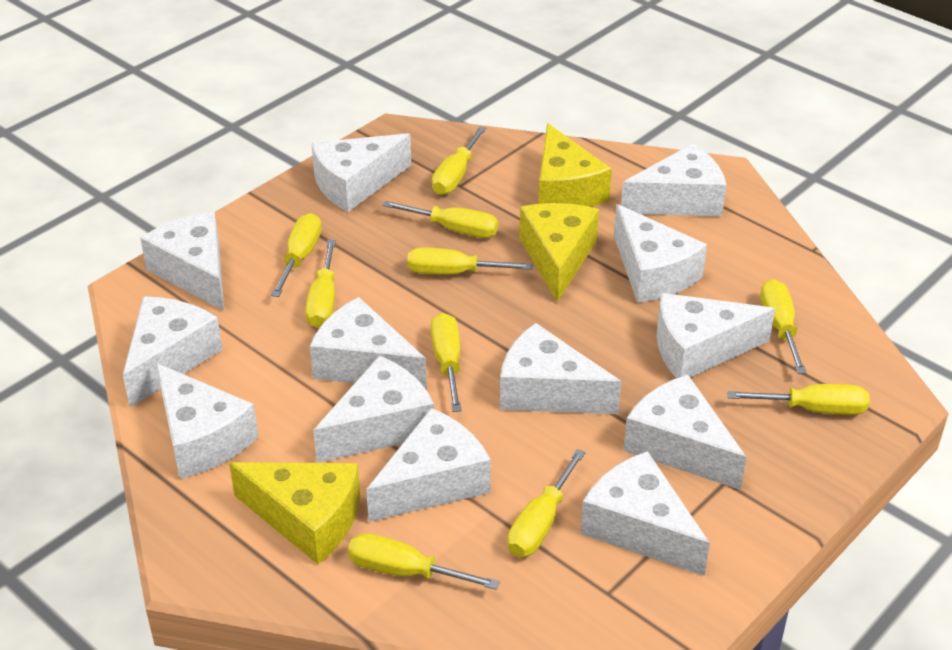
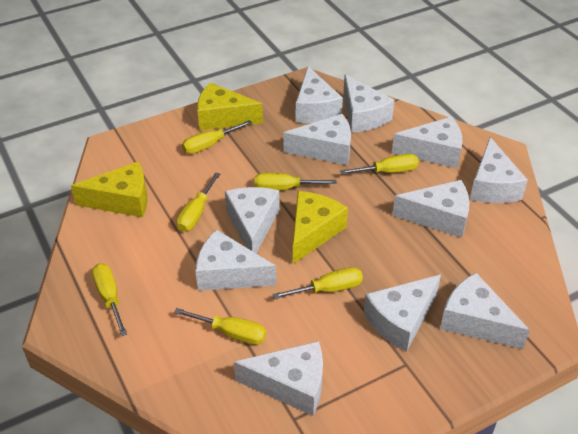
white cheese: [123,297,223,408] [140,212,224,311] [156,363,258,479] [310,297,427,390] [311,133,411,212] [313,355,434,463] [366,408,491,522] [500,323,621,414] [580,451,710,576] [614,204,707,303] [621,144,727,216] [623,375,747,490] [657,293,775,378] = 13 -> [195,229,276,291] [225,187,280,253] [234,341,323,416] [283,114,351,165] [296,66,343,123] [343,74,395,133] [364,275,441,352] [392,117,462,168] [392,180,469,238] [440,273,530,349] [470,137,528,203] = 11
yellow screwdriver: [271,213,322,297] [305,240,336,328] [348,533,500,590] [382,201,498,238] [407,247,533,275] [431,313,462,412] [432,126,486,195] [507,449,586,557] [727,384,870,415] [760,279,807,374] = 10 -> [92,263,127,336] [174,308,266,345] [177,172,220,232] [182,120,252,154] [255,173,337,190] [272,267,363,299] [340,154,419,175] = 7

